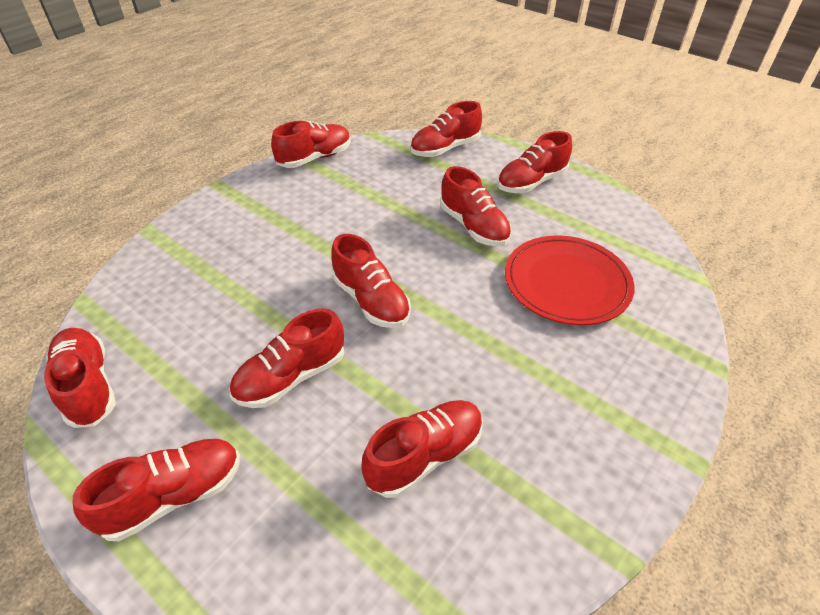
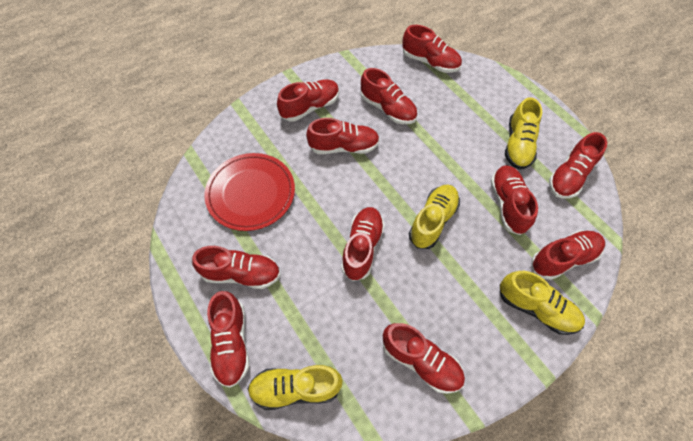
red shoe: [44,328,116,428] [73,439,240,541] [230,308,344,408] [271,121,351,168] [331,234,411,328] [361,400,483,498] [410,101,482,157] [440,166,512,247] [497,131,572,193] = 9 -> [192,246,281,289] [207,291,249,388] [277,79,339,122] [306,118,380,154] [341,207,385,281] [360,68,417,124] [383,323,465,394] [402,25,462,73] [490,165,538,235] [531,230,605,280] [549,132,607,198] = 11
yellow shoe: none = 0 -> [248,365,343,410] [409,184,460,249] [500,271,585,335] [505,98,542,169] = 4

